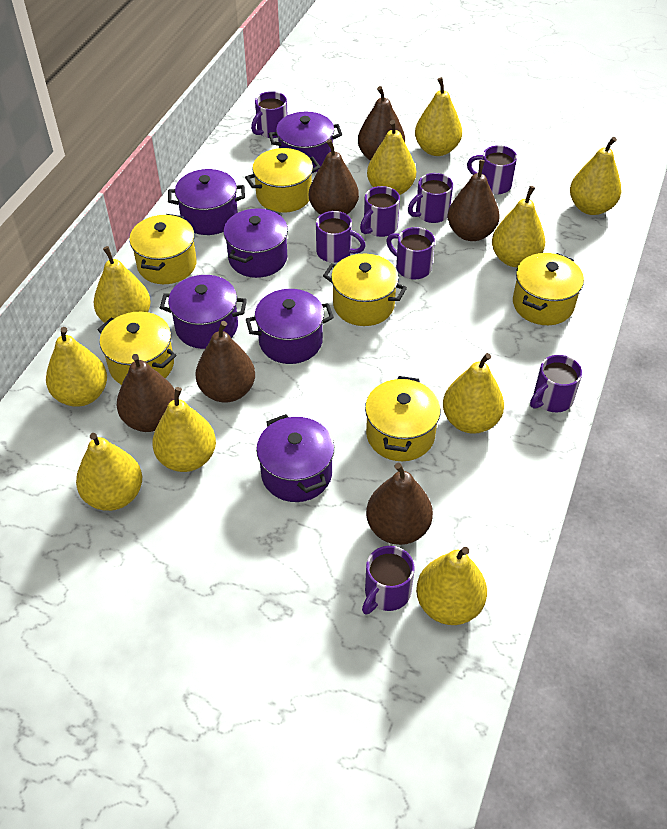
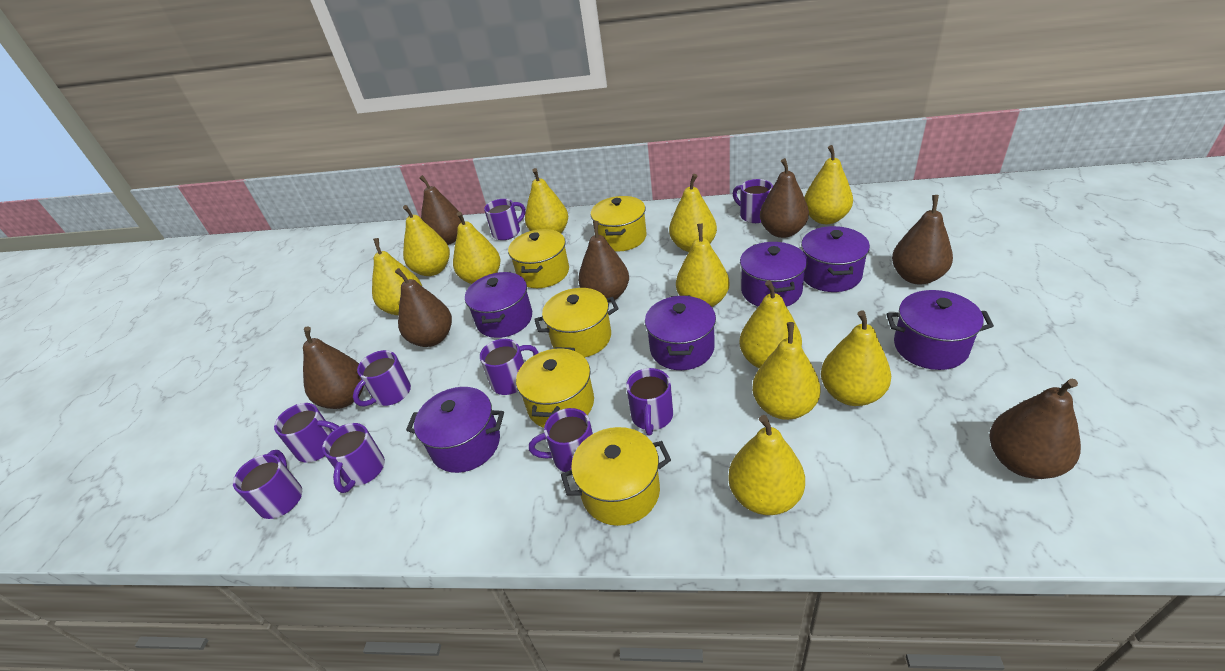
brown pear: [117,354,175,432] [195,321,255,403] [309,139,359,215] [358,86,405,161] [366,463,433,545] [448,160,500,241] = 6 -> [303,326,364,409] [395,268,452,347] [419,175,462,245] [578,221,629,303] [760,158,809,238] [892,195,953,285] [989,379,1081,479] = 7
purple mug: [251,91,288,138] [316,211,366,263] [360,186,400,237] [362,546,414,615] [386,227,435,279] [408,173,453,223] [467,145,517,194] [530,355,582,412] = 8 -> [233,450,302,519] [274,403,340,463] [322,423,385,493] [353,350,411,407] [480,339,538,395] [484,199,525,240] [529,408,593,472] [626,368,673,435] [733,179,773,223] = 9
yellow pear: [46,327,107,407] [76,433,142,511] [94,246,151,323] [152,387,216,472] [367,120,416,195] [415,77,462,156] [416,547,487,625] [443,353,504,434] [492,186,546,267] [570,137,622,215] = 10 -> [372,238,422,315] [403,205,450,276] [453,212,501,284] [525,168,568,233] [669,174,717,252] [676,224,730,307] [728,415,805,515] [740,280,802,369] [752,322,821,420] [804,145,853,224] [821,310,891,406] = 11
yellow pot: [98,312,176,385] [129,214,197,284] [245,148,320,213] [323,254,407,326] [365,376,441,461] [513,253,584,325] = 6 -> [508,229,569,288] [516,347,594,428] [534,288,619,357] [561,427,671,526] [591,196,646,252] = 5

